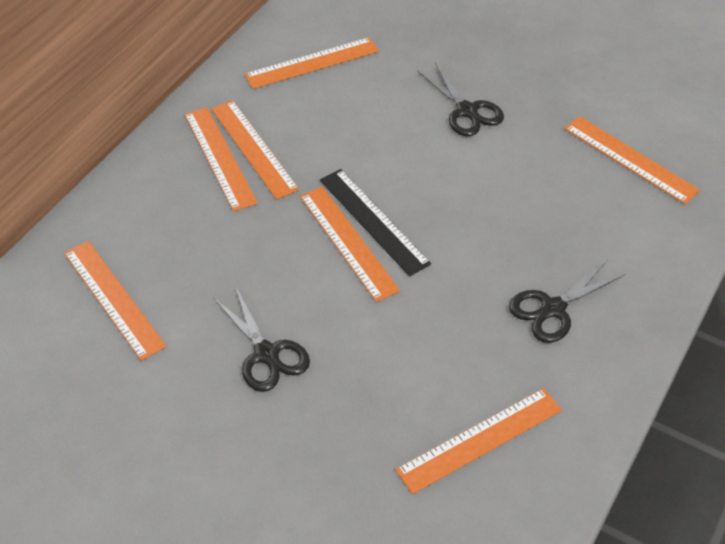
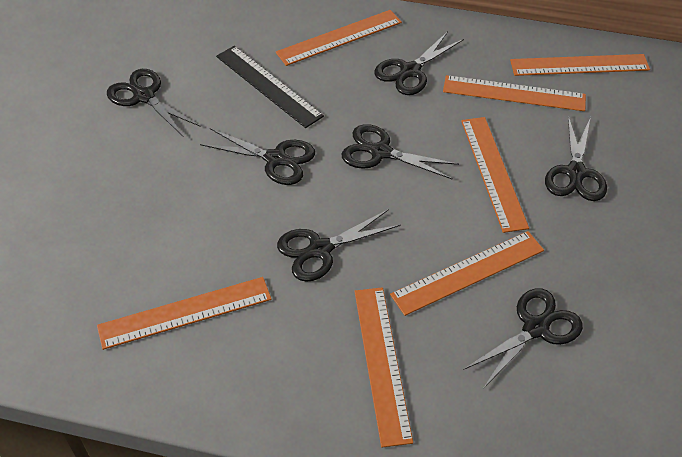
black scissors: [214,288,310,392] [418,63,504,137] [509,261,625,343] = 3 -> [107,69,201,137] [200,128,315,185] [277,209,401,282] [342,124,459,180] [374,32,464,95] [463,288,583,389] [545,116,607,201] = 7

